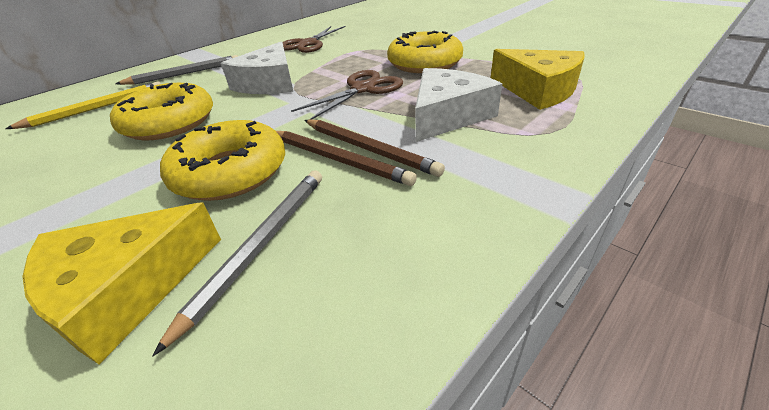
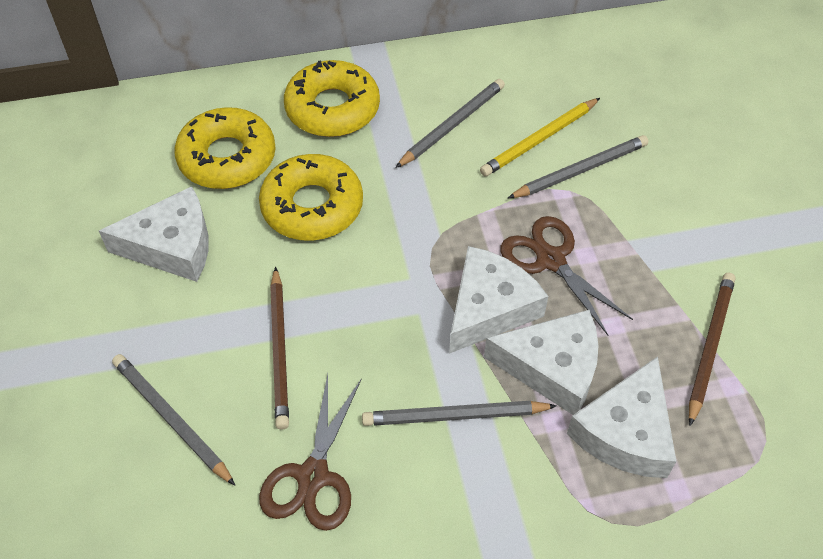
grey pencil: [115,55,238,85] [152,170,322,356] = 2 -> [112,354,235,486] [362,401,557,426] [395,79,505,168] [508,135,648,198] = 4
white cheese: [221,42,294,94] [415,68,502,142] = 2 -> [99,186,209,282] [449,246,548,354] [484,310,599,415] [567,356,676,478] = 4
yellow cheese: [22,203,221,364] [491,49,584,110] = 2 -> none = 0

